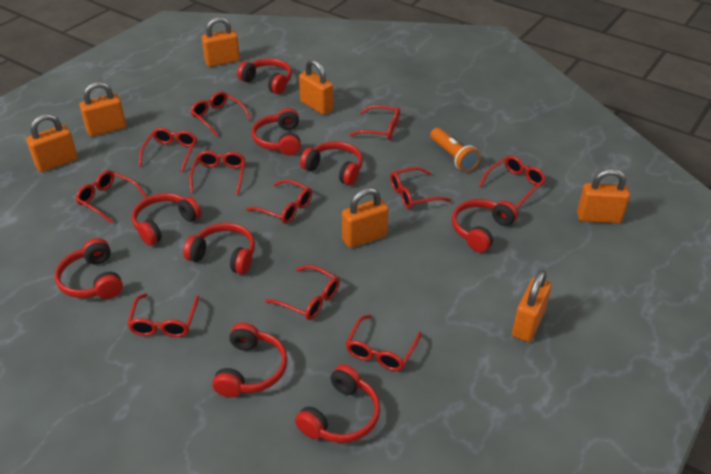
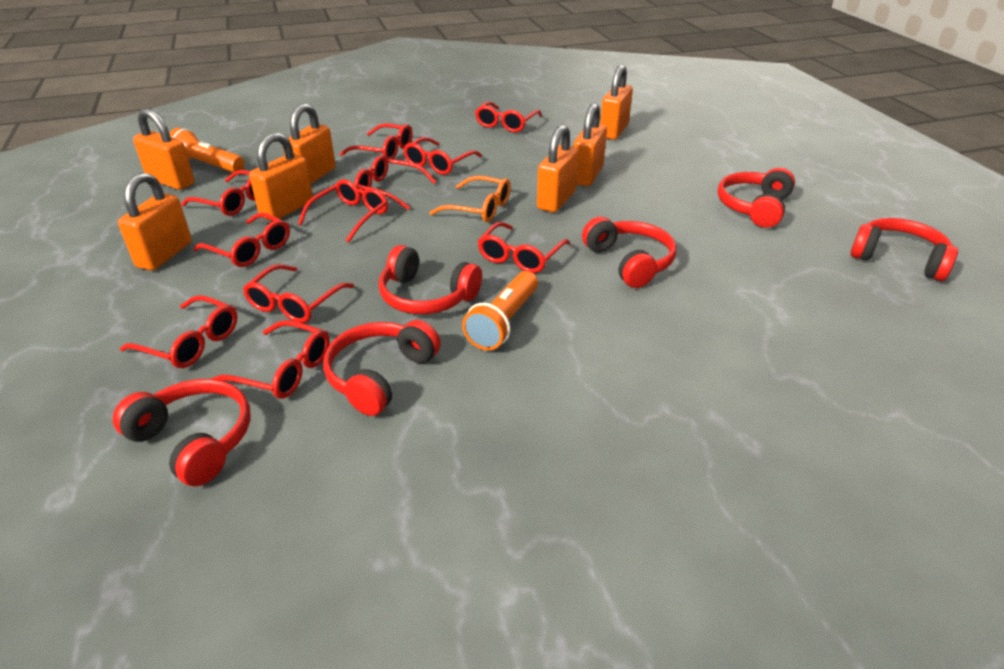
orange flashlight: [430,128,480,172] = 1 -> [169,128,244,173] [462,271,538,350] = 2
orange glasses: none = 0 -> [429,176,511,222] = 1
red headphones: [55,238,123,299] [132,193,202,246] [183,223,255,274] [212,323,288,397] [237,58,292,94] [251,108,301,156] [295,364,380,443] [300,141,363,185] [452,199,518,253] = 9 -> [113,379,251,486] [323,320,441,416] [379,245,482,314] [582,217,676,288] [718,168,795,228] [851,218,958,281] = 6

